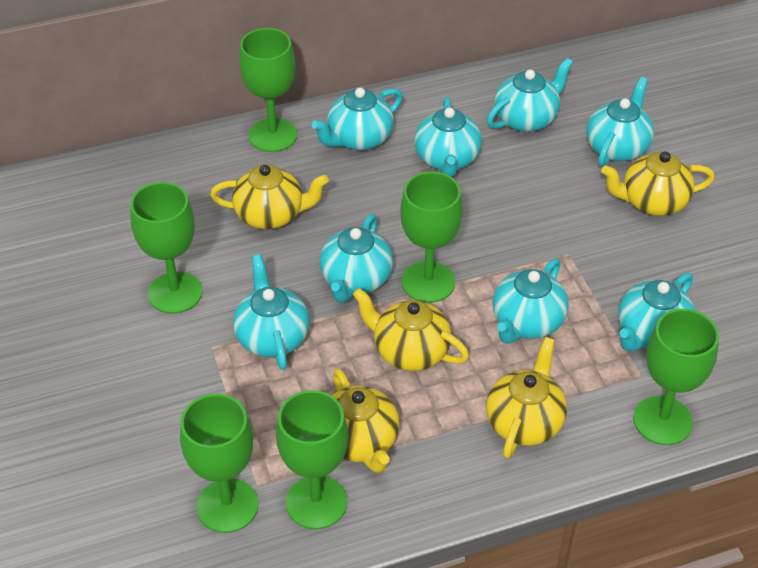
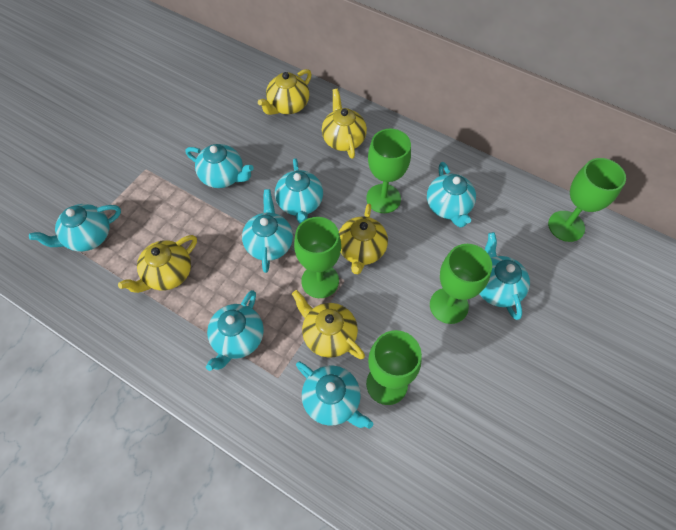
green goblet: [131,182,202,314] [180,394,258,533] [239,28,297,152] [276,390,348,529] [400,172,463,303] [633,309,719,445] = 6 -> [294,217,341,298] [366,129,411,213] [366,330,422,405] [430,244,492,324] [548,158,626,242] = 5

